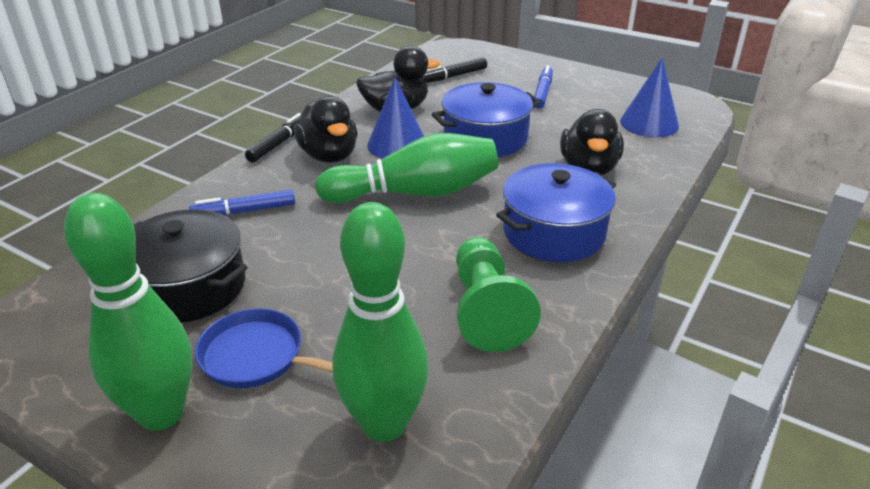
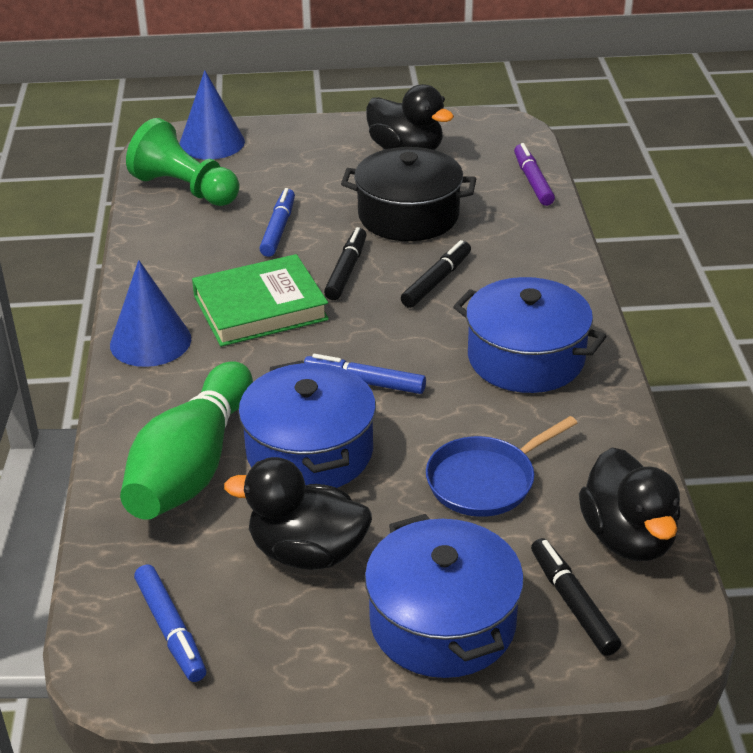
black marker: [245,113,301,163] [421,58,487,83] = 2 -> [324,227,366,300] [401,240,471,308] [531,538,621,656] = 3
blue marker: [189,190,295,216] [533,65,553,109] = 2 -> [134,565,206,682] [259,188,295,257] [304,354,426,394] = 3
blue pot: [432,82,541,157] [496,163,616,262] = 2 -> [238,360,376,488] [365,514,524,678] [453,277,607,393] = 3
green book: none = 0 -> [192,254,329,347] = 1
green bowling pin: [64,193,192,431] [315,133,498,203] [332,202,429,442] = 3 -> [120,361,253,520] = 1
purple marker: none = 0 -> [514,143,555,206] = 1

